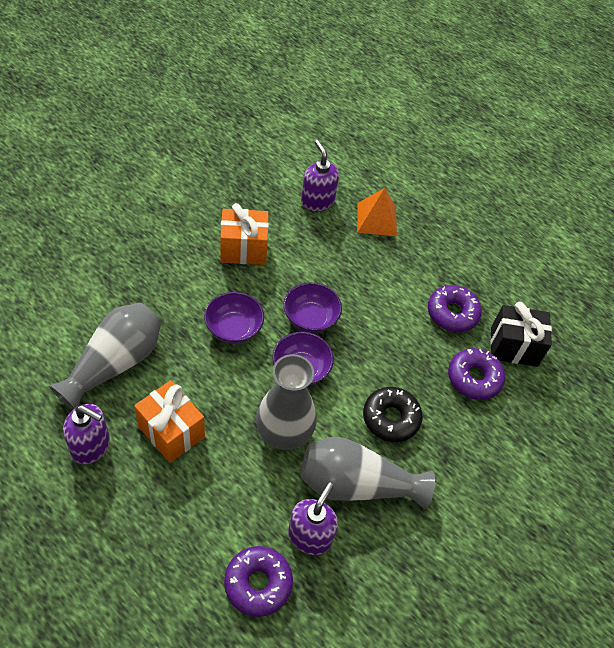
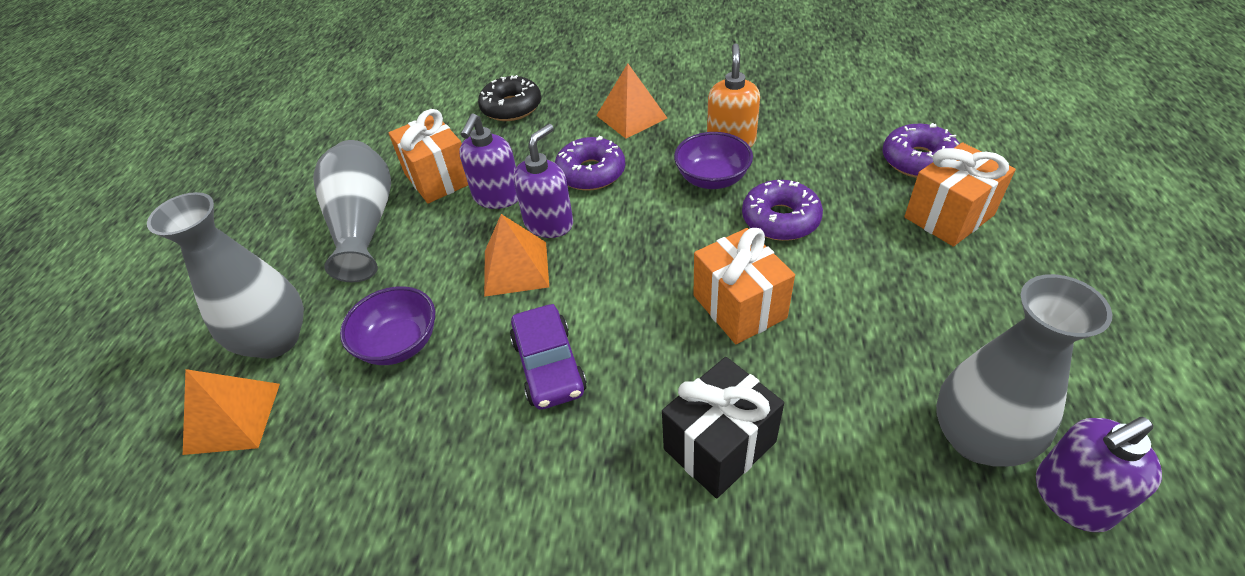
orange gift: [134,380,205,463] [220,203,269,265] = 2 -> [389,109,468,203] [694,228,795,344] [904,142,1016,247] = 3
orange pyramid: [357,188,397,236] = 1 -> [183,369,280,455] [484,214,549,297] [596,63,667,139] = 3
orange soap dispenser: none = 0 -> [707,43,760,148] = 1
purple bowl: [204,292,264,344] [272,332,334,385] [284,283,342,333] = 3 -> [340,286,435,365] [674,132,753,189] = 2
purple car: none = 0 -> [510,304,587,410] = 1

